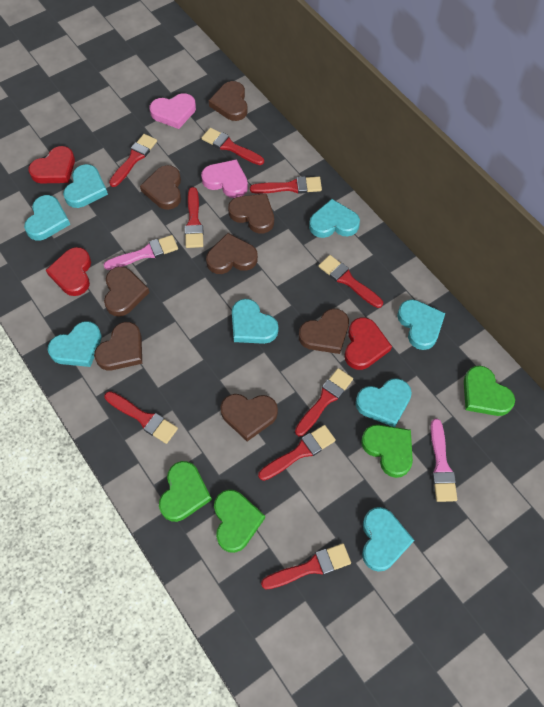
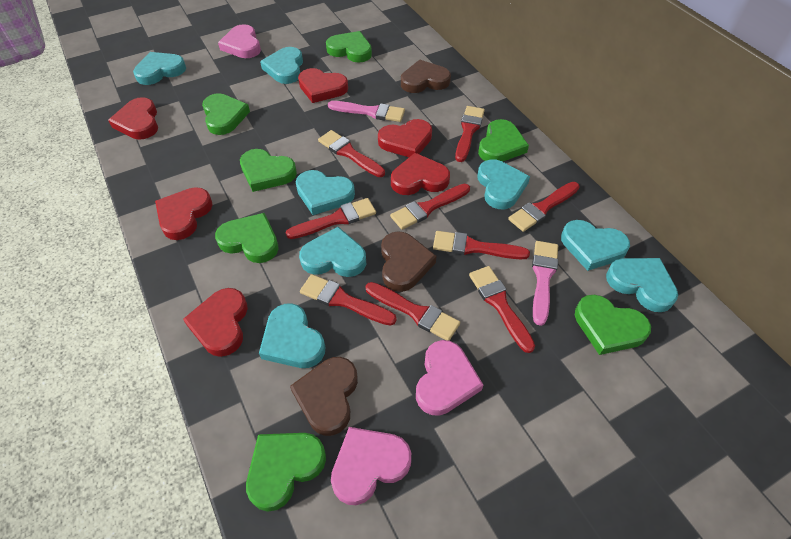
brown heart: [94,322,142,370] [104,266,150,317] [140,165,181,210] [206,233,258,274] [209,81,248,121] [220,394,278,441] [228,194,274,234] [299,309,349,354] = 8 -> [290,357,358,436] [381,231,437,292] [401,60,451,93] = 3
green heart: [159,461,212,522] [214,490,265,553] [361,425,413,478] [464,366,515,416] = 4 -> [202,93,250,135] [215,213,279,263] [240,149,297,192] [246,433,326,512] [326,31,372,63] [478,119,529,162] [575,295,651,355] = 7
pink heart: [150,93,196,129] [201,159,248,198] = 2 -> [218,24,261,58] [331,427,411,505] [416,340,483,416] = 3
red heart: [29,146,75,183] [46,247,91,296] [345,318,392,370] = 3 -> [108,97,158,140] [155,187,213,240] [183,288,248,357] [298,68,348,103] [378,119,432,157] [391,153,450,195] = 6

